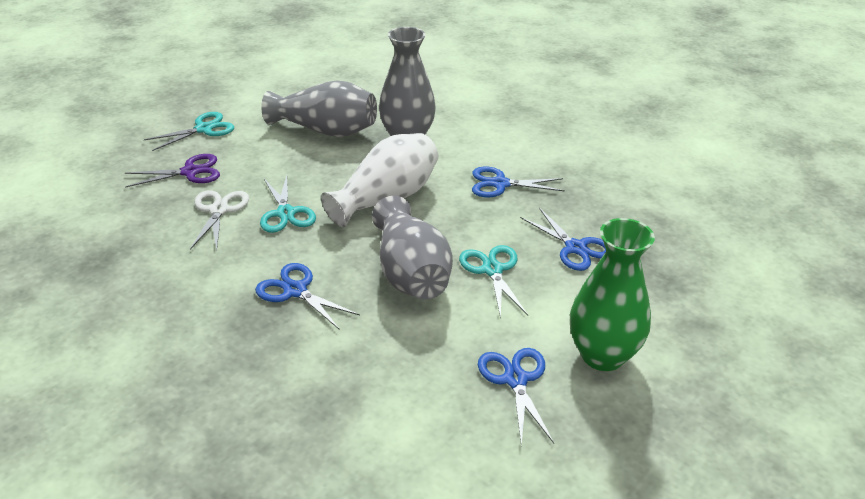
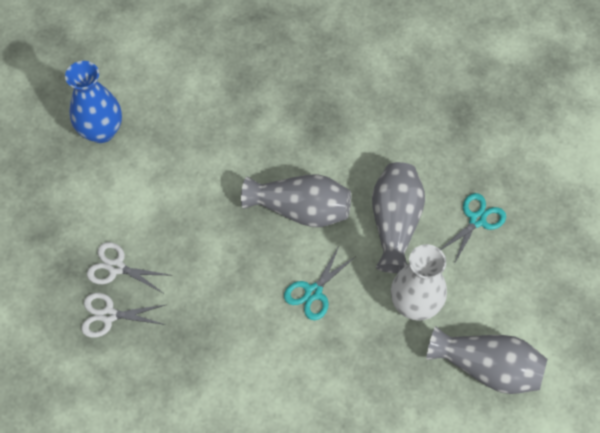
blue scissors: [255,263,360,330] [472,166,565,198] [478,348,554,446] [520,208,606,271] = 4 -> none = 0
blue vase: none = 0 -> [65,61,122,143] = 1
green vase: [570,218,655,371] = 1 -> none = 0
purple scissors: [125,154,220,188] = 1 -> none = 0
turquoise scissors: [144,112,234,151] [260,175,316,233] [459,245,528,319] = 3 -> [284,246,356,320] [440,193,506,264] = 2
white scissors: [190,190,249,250] = 1 -> [81,293,166,338] [87,242,169,293] = 2

